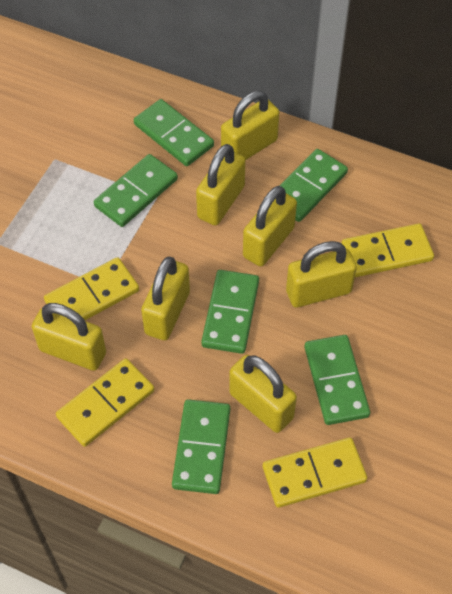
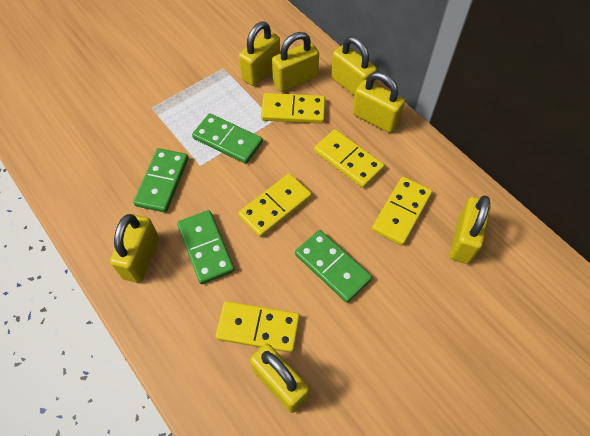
green domino: [94,154,178,227] [134,99,214,166] [172,399,230,494] [201,270,259,354] [279,149,348,222] [304,335,370,425] = 6 -> [133,148,188,213] [177,210,235,284] [192,113,263,164] [295,230,372,303] = 4
yellow domino: [44,257,139,320] [56,358,155,447] [263,437,367,508] [341,223,434,277] = 4 -> [215,301,300,353] [238,173,312,237] [261,93,325,124] [314,129,384,188] [372,177,432,246] = 5

